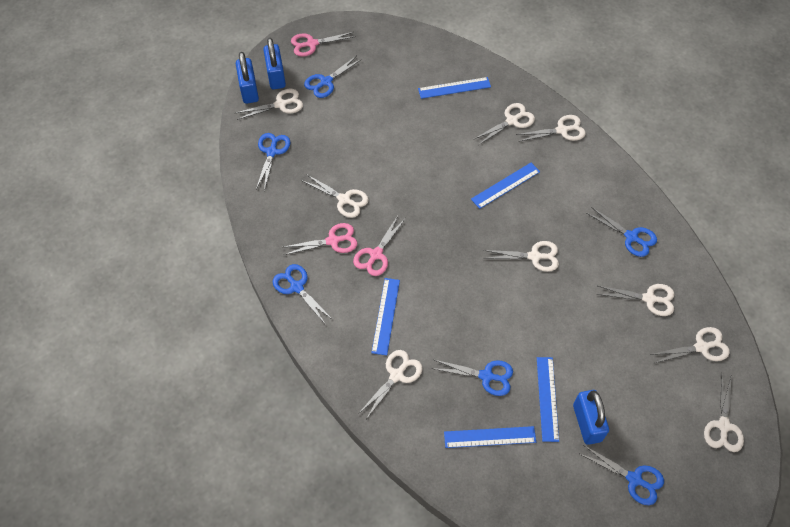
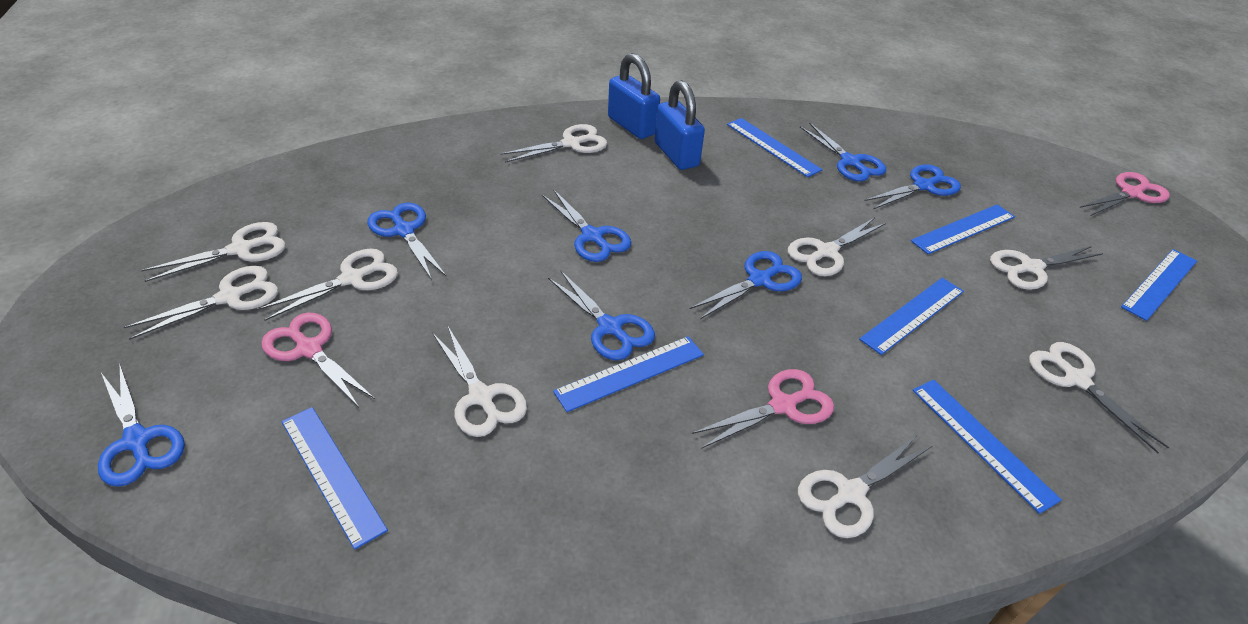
blue padlock: [236,52,259,104] [263,38,286,89] [573,390,609,445] = 3 -> [608,53,660,139] [655,80,705,170] = 2
blue ruler: [371,278,400,355] [418,77,491,99] [444,426,536,448] [471,163,540,209] [537,357,559,442] = 5 -> [282,407,388,550] [553,336,704,412] [727,118,822,177] [859,278,964,355] [911,204,1015,254] [912,380,1062,514] [1121,249,1197,321] = 7
blue scissors: [256,133,290,191] [273,264,333,325] [304,56,362,98] [431,360,513,396] [580,445,664,505] [587,207,657,257] = 6 -> [98,365,185,487] [367,202,447,280] [542,189,631,262] [548,270,655,360] [690,251,802,319] [800,122,886,182] [864,164,961,209] = 7

